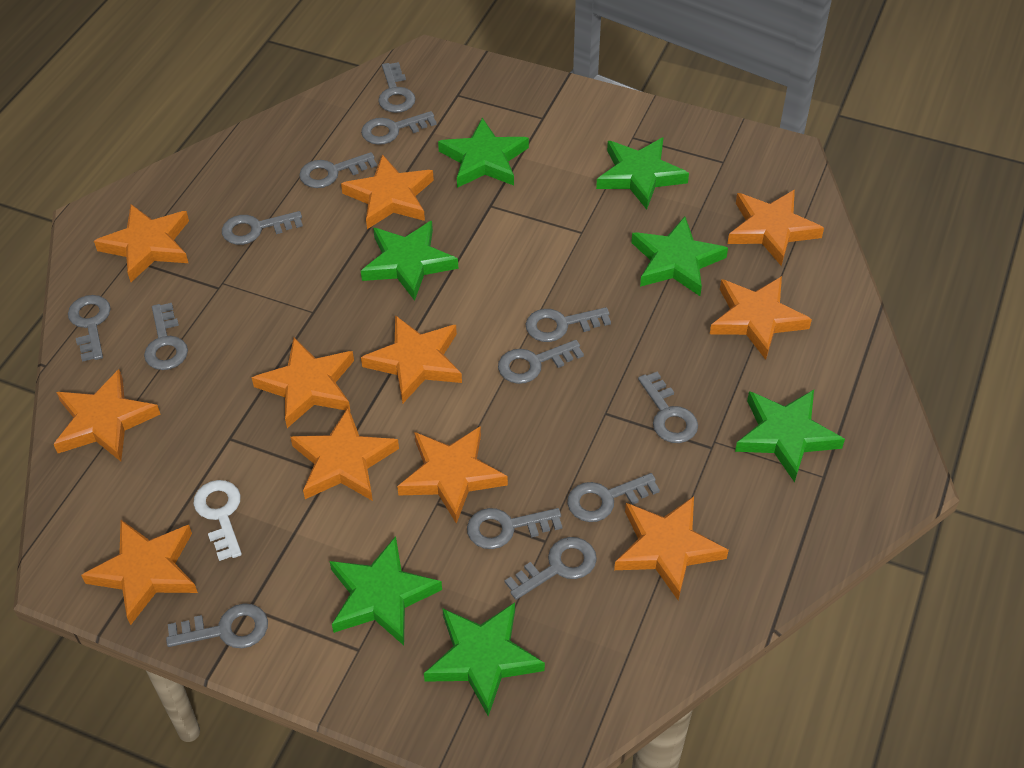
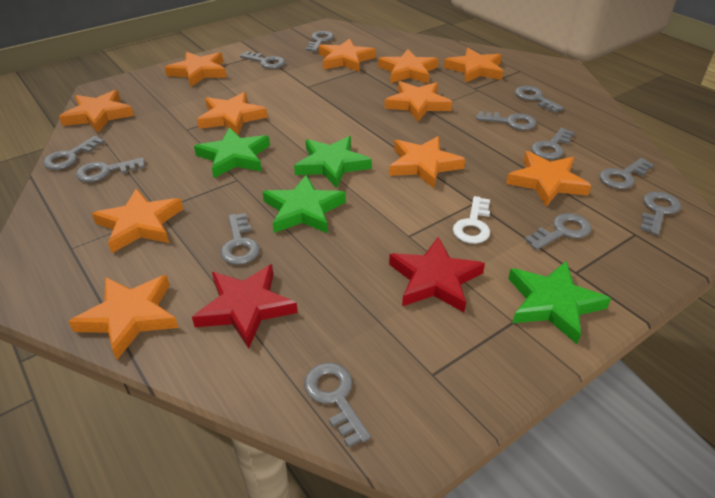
green star: [330,536,442,645] [361,221,458,301] [424,602,545,716] [438,118,529,188] [596,137,689,210] [631,216,728,296] [735,390,845,483] = 7 -> [194,128,270,178] [263,175,346,233] [294,136,372,188] [508,261,611,344] = 4
grey key: [68,295,111,362] [144,303,188,370] [166,603,268,648] [222,211,303,245] [299,152,377,188] [361,111,437,145] [378,62,416,113] [467,508,562,549] [498,340,584,384] [505,537,597,600] [525,307,611,342] [567,473,660,522] [638,372,698,443] = 13 -> [43,136,104,170] [76,157,145,182] [221,213,260,265] [240,51,285,69] [304,363,371,448] [306,31,334,52] [476,111,536,130] [515,86,564,113] [524,213,591,250] [531,128,575,159] [599,158,654,189] [640,191,681,235] = 12
red star: none = 0 -> [192,264,298,349] [389,237,485,312] = 2

